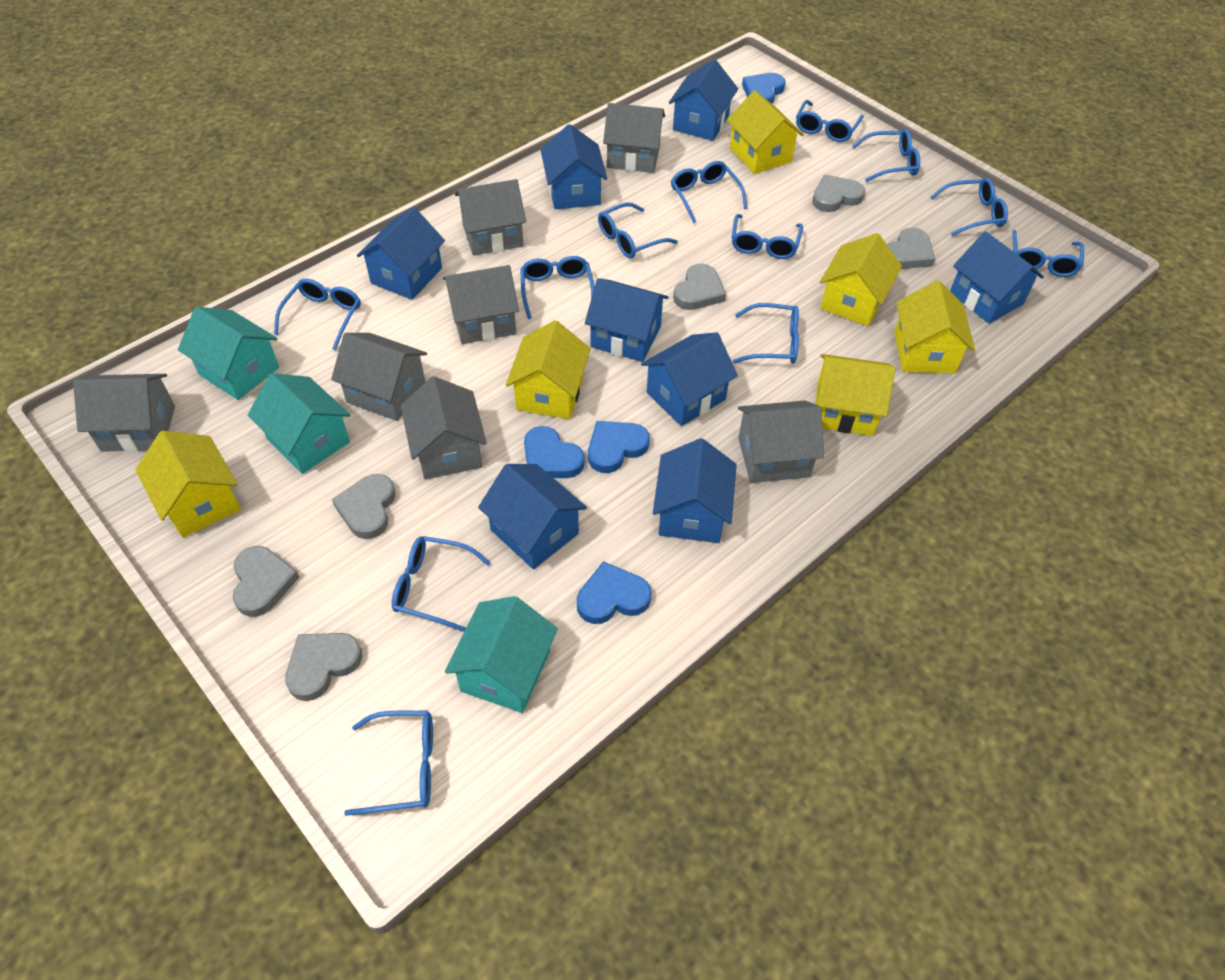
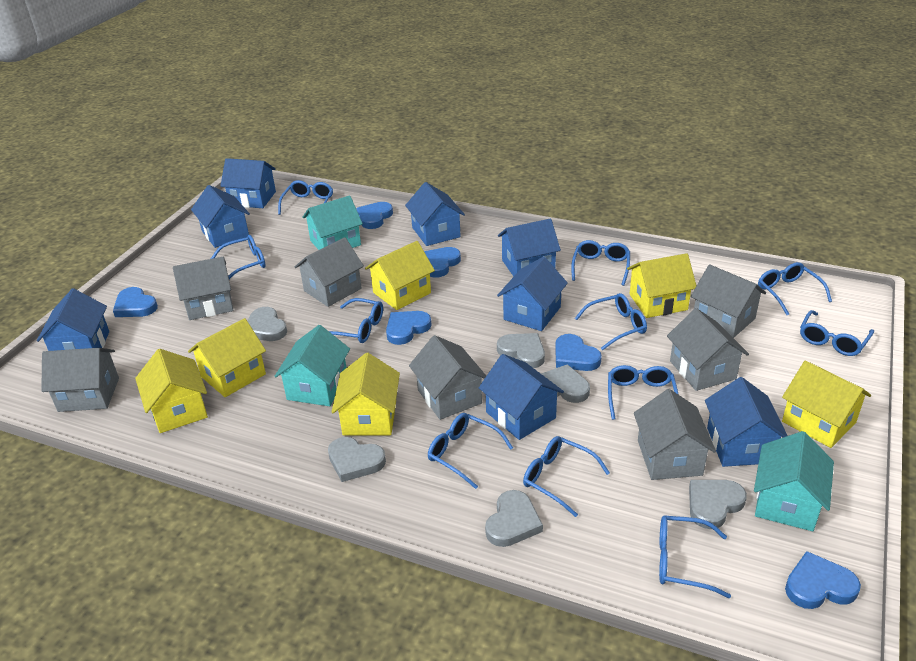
blue glasses: [274,278,361,350] [344,711,433,816] [392,536,491,632] [520,256,595,319] [598,202,678,258] [671,161,747,223] [732,214,803,259] [733,303,799,364] [796,100,864,142] [852,129,920,182] [931,178,1008,236] [1012,230,1084,277] = 12 -> [211,235,266,279] [278,180,333,215] [329,298,383,343] [428,413,513,489] [523,436,610,517] [571,240,630,286] [575,293,647,350] [608,365,679,420] [659,515,731,598] [758,262,832,315] [800,310,874,356] = 11
blue heart: [524,426,585,478] [577,561,652,624] [588,421,650,473] [742,73,786,104] = 4 -> [113,287,158,317] [356,202,393,229] [386,311,431,345] [424,247,461,278] [555,334,602,371] [785,551,861,609] = 6

